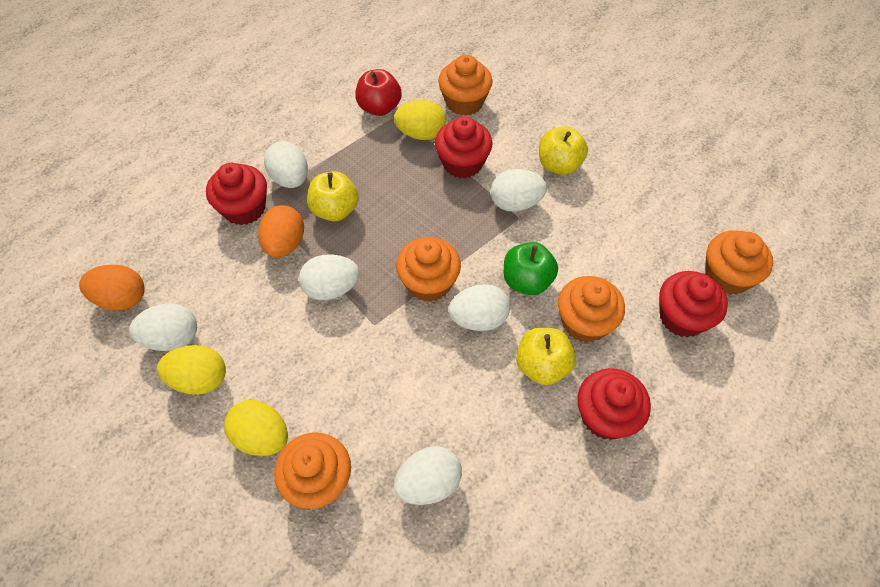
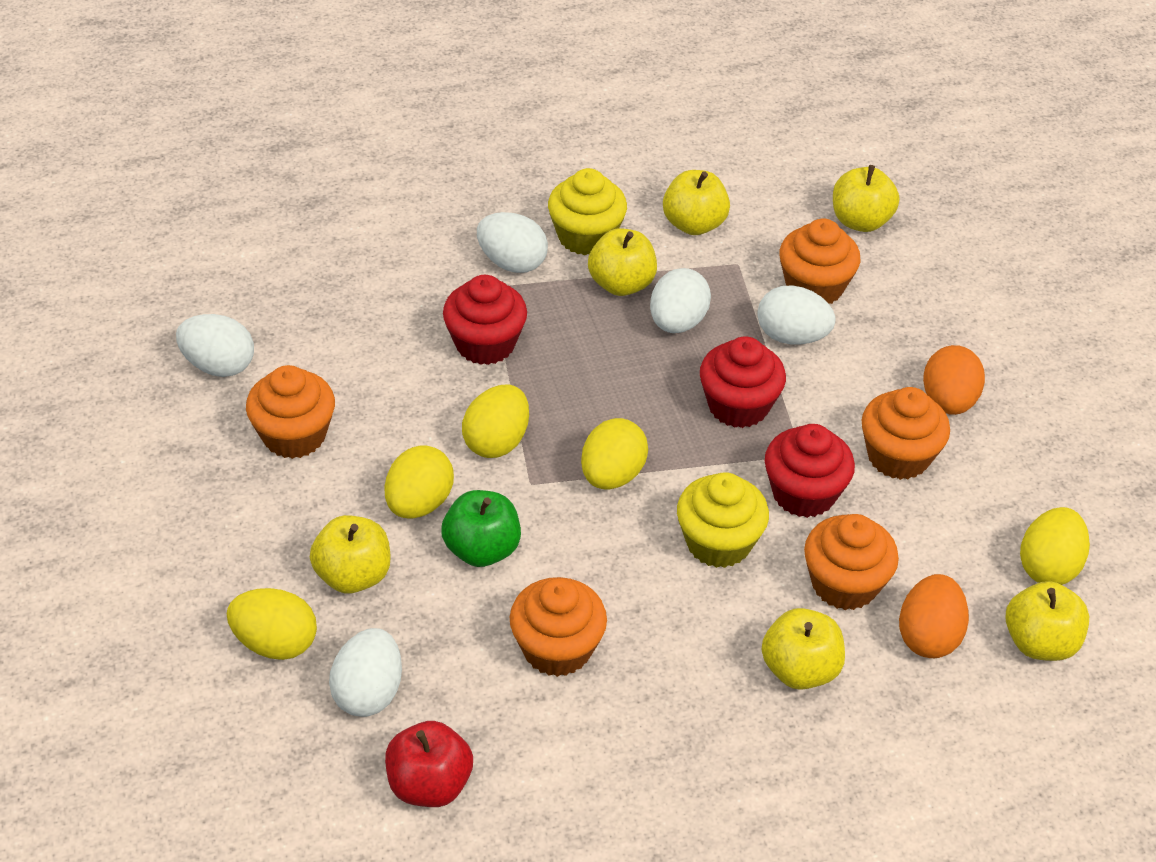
red cupcake: [206,163,267,225] [435,116,492,178] [577,368,651,440] [659,271,728,337] = 4 -> [443,275,527,365] [700,336,786,428] [765,424,855,518] = 3
white egg: [129,303,197,351] [264,141,308,188] [299,254,360,300] [394,446,462,505] [448,284,510,331] [491,169,547,212] = 6 -> [176,314,254,377] [329,628,402,717] [477,212,548,273] [650,268,711,333] [757,286,836,344] = 5
yellow apple: [307,171,359,221] [516,328,576,385] [539,126,588,175] = 3 -> [310,515,390,593] [588,228,657,296] [663,170,730,235] [762,608,845,690] [833,165,899,232] [1006,581,1089,661] = 6
yellow cupcake: none = 0 -> [548,168,627,255] [677,472,769,568] = 2
yellow egg: [157,345,226,395] [224,400,288,456] [394,100,446,140] = 3 -> [227,588,317,660] [385,445,454,519] [462,384,529,458] [581,418,648,489] [1020,507,1090,585] = 5

